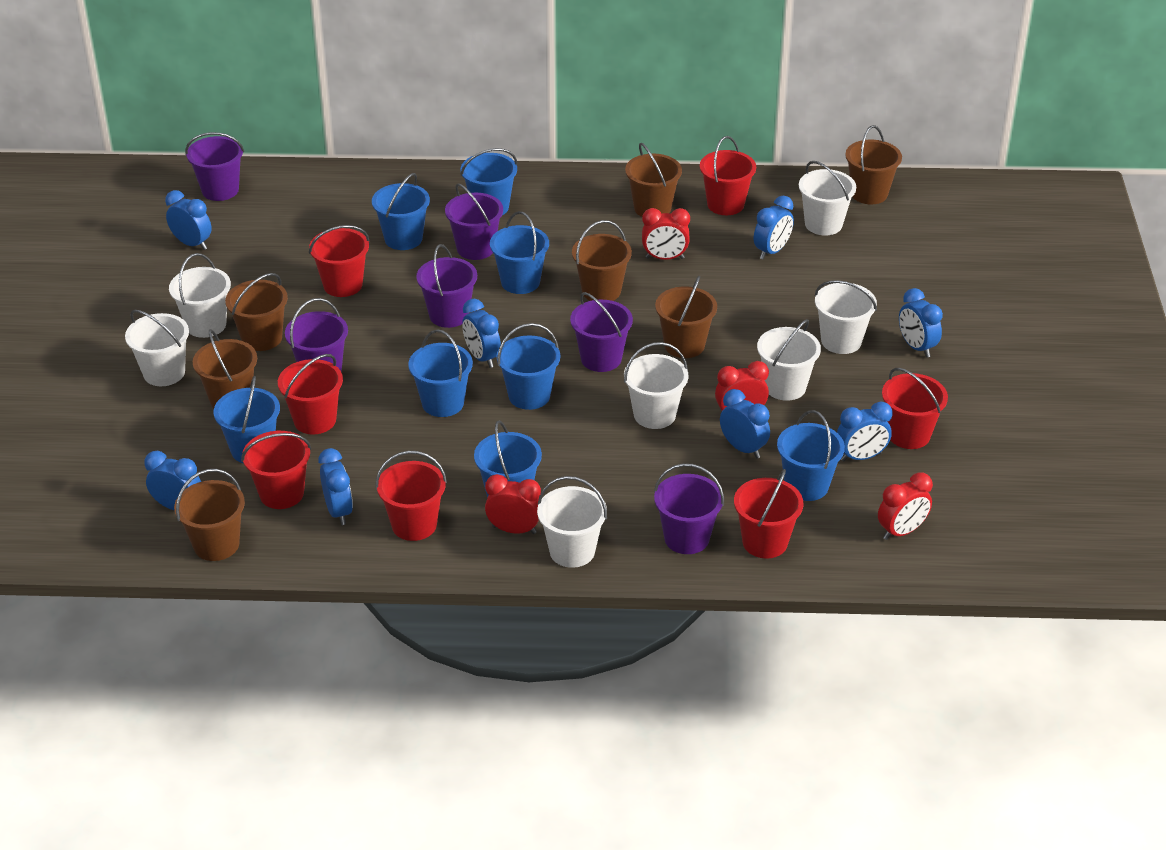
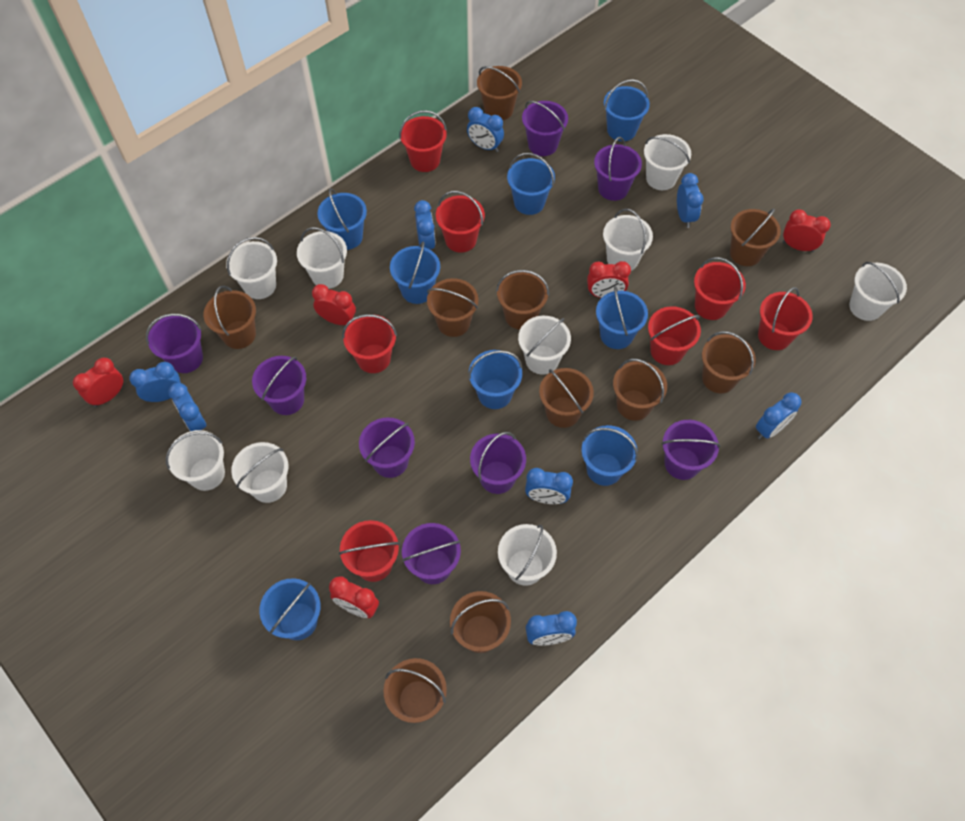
brown bucket: [174,469,245,561] [193,329,257,409] [225,273,288,351] [572,220,632,301] [625,142,682,217] [655,276,717,358] [845,125,902,204] = 7 -> [204,286,256,349] [383,658,447,723] [427,278,478,337] [450,591,511,653] [477,66,522,120] [496,270,549,330] [539,368,594,428] [613,359,667,421] [702,331,756,393] [730,209,781,266] = 10
purple bucket: [185,132,244,201] [285,298,348,371] [416,244,477,328] [445,183,503,260] [570,292,633,372] [654,463,724,554] = 6 -> [146,313,203,373] [252,356,306,415] [359,417,415,478] [402,523,461,584] [470,432,526,494] [522,101,568,156] [594,137,642,201] [661,420,720,480] = 8
red clock: [485,474,541,534] [642,208,690,260] [715,361,769,411] [878,472,933,540] = 4 -> [73,357,123,407] [312,284,356,325] [329,576,379,618] [587,261,631,298] [783,209,831,252] = 5
white bucket: [125,310,189,386] [169,253,231,338] [537,476,607,568] [624,342,688,429] [757,319,821,401] [799,161,856,235] [815,280,877,354] = 7 -> [166,430,225,491] [226,237,277,299] [231,442,288,503] [297,227,347,289] [498,524,557,586] [518,316,571,375] [603,209,653,271] [644,134,691,190] [849,262,907,321] = 9

